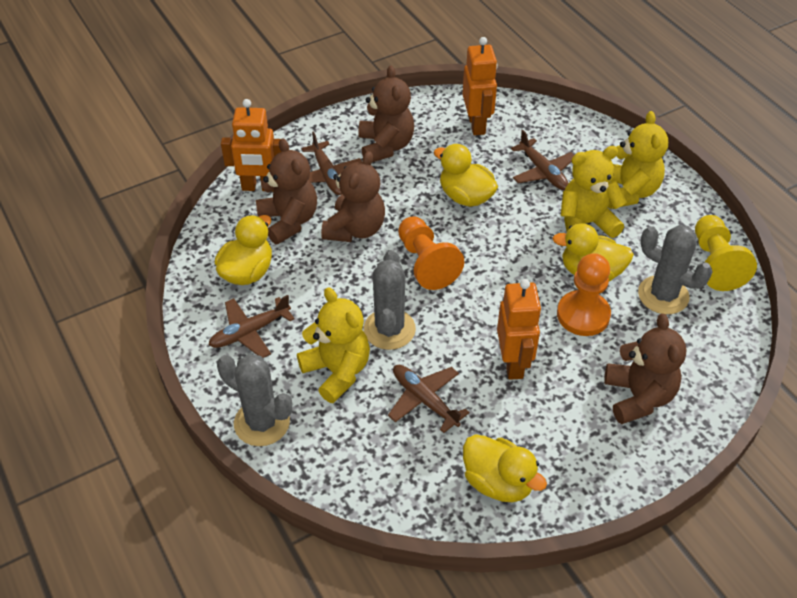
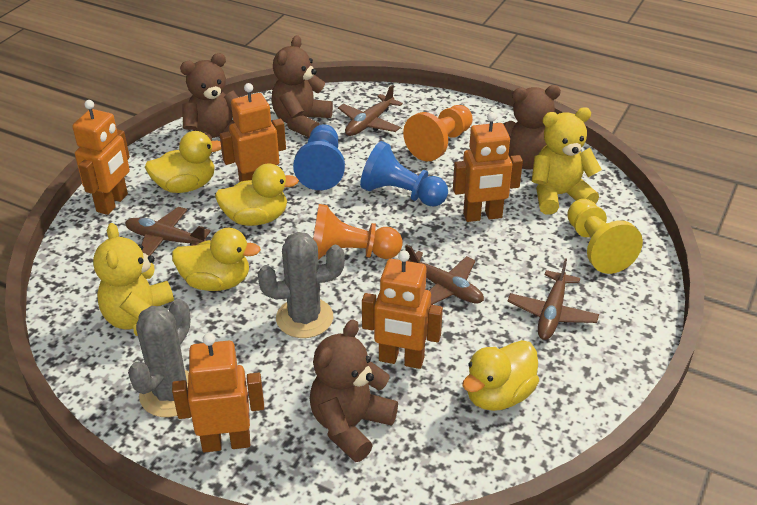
blue pawn: none = 0 -> [293,124,345,190] [360,141,448,207] = 2
grey cactus: [217,354,292,446] [364,250,416,350] [638,225,713,314] = 3 -> [128,299,191,417] [258,232,345,338] = 2
orange robot: [221,99,281,191] [463,37,498,135] [497,279,542,380] = 3 -> [72,100,130,215] [172,333,264,452] [220,83,286,182] [362,250,443,369] [453,112,523,222] = 5
yellow teddy bear: [297,287,370,403] [561,146,627,238] [608,111,668,209] = 3 -> [93,223,174,336] [532,107,602,215] = 2

